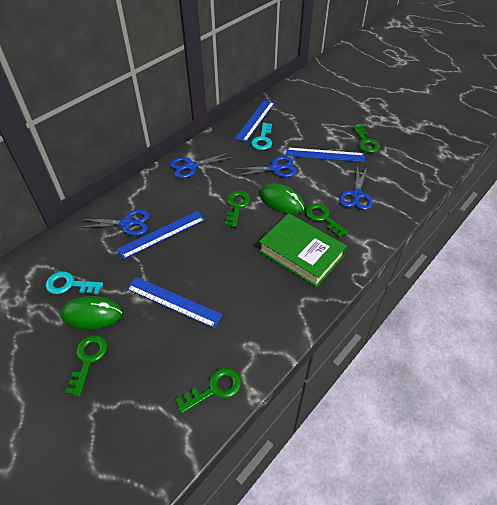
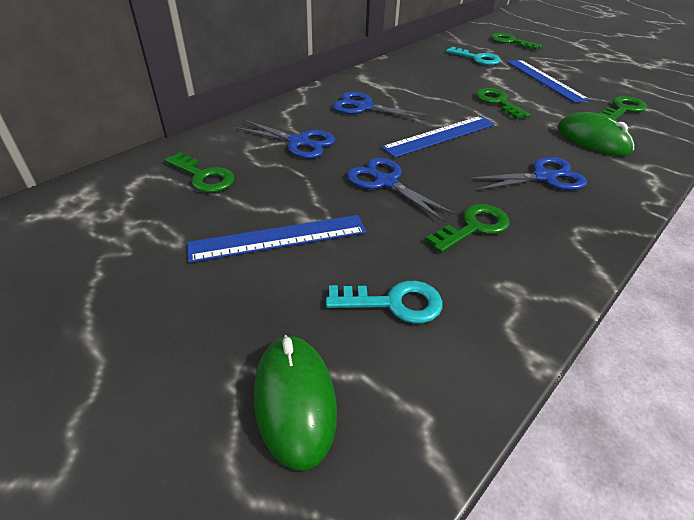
blue ruler: [117,211,205,259] [127,277,223,328] [235,100,274,142] [286,147,365,162] = 4 -> [187,215,366,263] [381,116,495,158] [507,60,590,103] = 3
green book: [259,213,347,287] = 1 -> none = 0

